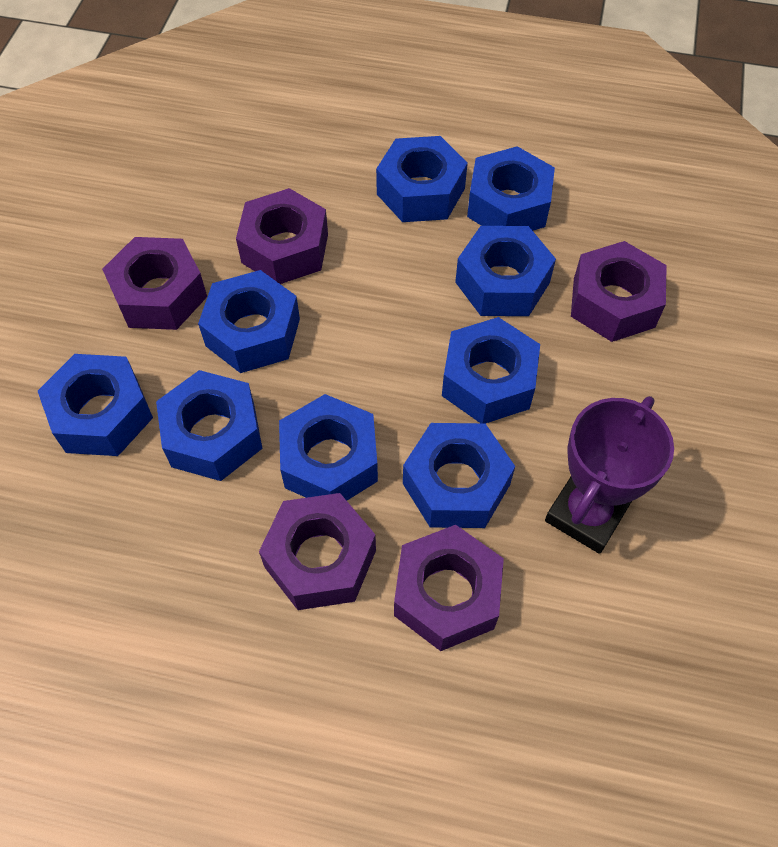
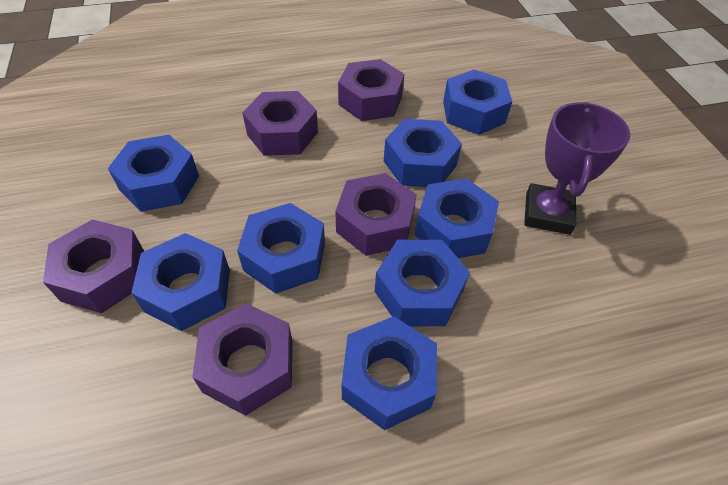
blue nut: [38,354,153,456] [156,370,262,481] [198,270,300,373] [279,394,378,501] [376,136,468,222] [403,423,515,528] [442,317,540,423] [455,226,556,316] [467,146,555,231] = 9 -> [108,135,199,212] [131,233,230,331] [237,203,325,293] [342,316,437,430] [375,240,470,326] [384,119,462,187] [415,178,499,258] [443,70,512,135] = 8

